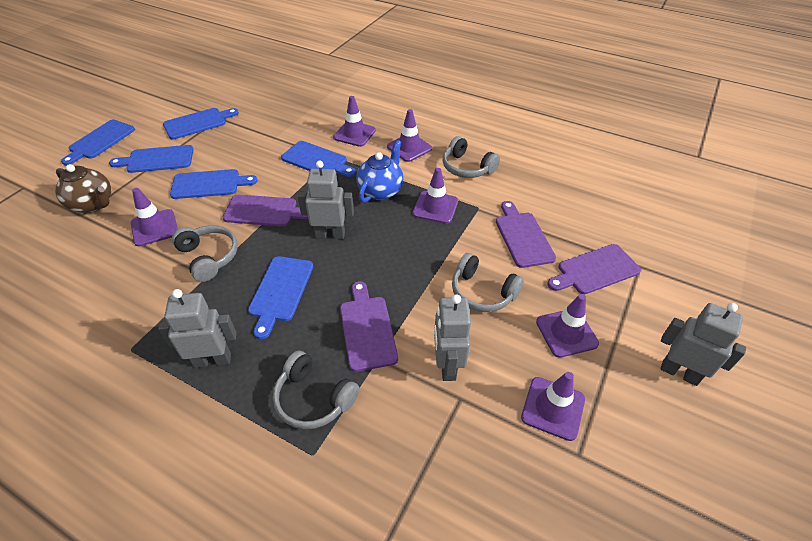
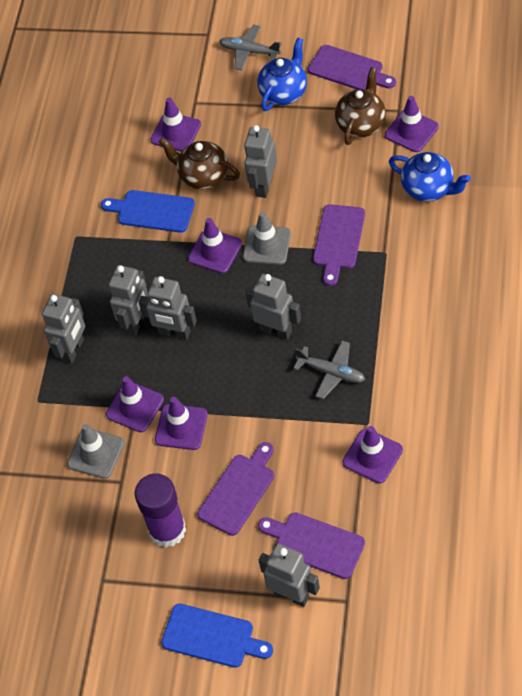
blue cutting board: [61,120,135,165] [109,145,194,173] [163,108,239,139] [170,169,258,199] [248,256,313,339] [281,141,356,177] = 6 -> [101,190,195,233] [161,604,273,668] = 2
blue teapot: [356,140,403,203] = 1 -> [257,38,307,111] [389,152,471,202] = 2
brown teapot: [55,164,111,213] = 1 -> [159,137,240,189] [335,67,386,145] = 2
grey headphones: [172,225,238,282] [273,351,359,429] [443,136,500,178] [452,253,524,312] = 4 -> none = 0
grey plane: none = 0 -> [219,25,282,70] [293,341,365,399] = 2
grey robot: [158,289,236,368] [297,161,354,239] [434,294,471,381] [660,303,746,386] = 4 -> [42,294,85,364] [109,265,148,335] [139,276,197,340] [244,125,277,198] [246,274,301,340] [259,544,320,607] = 6
grey traffic cone: none = 0 -> [67,424,124,479] [243,212,291,265] = 2
purple glue stick: none = 0 -> [135,473,186,547] = 1

